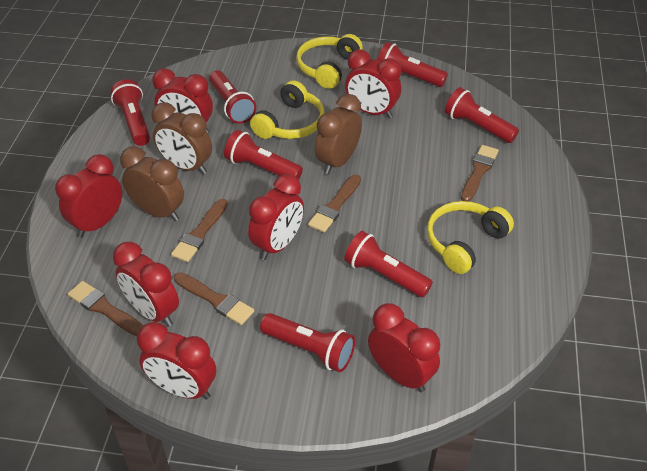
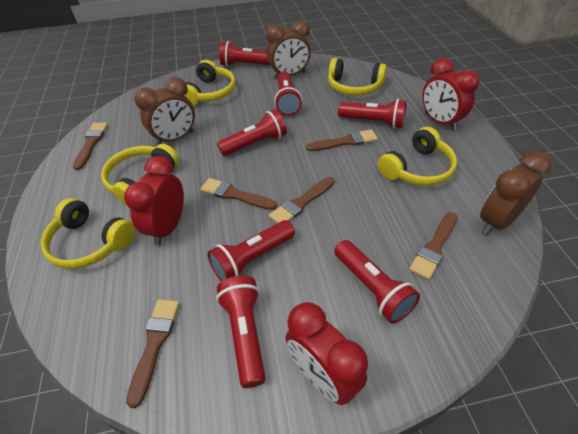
brown brush: [68,281,143,336] [171,199,228,262] [174,272,254,325] [308,174,361,232] [461,145,499,202] = 5 -> [73,123,108,170] [126,299,179,408] [200,178,277,210] [269,177,334,223] [306,129,378,151] [409,212,458,280] = 6
red clock: [55,154,122,238] [113,242,179,327] [137,322,216,400] [152,68,213,133] [248,174,304,260] [345,50,401,118] [368,303,440,392] = 7 -> [124,156,184,246] [286,302,368,405] [422,58,480,131] = 3
yellow headphones: [250,80,325,139] [296,34,363,89] [427,201,514,274] = 3 -> [41,198,135,269] [101,144,179,205] [184,60,236,106] [328,58,387,96] [378,127,457,186] = 5

